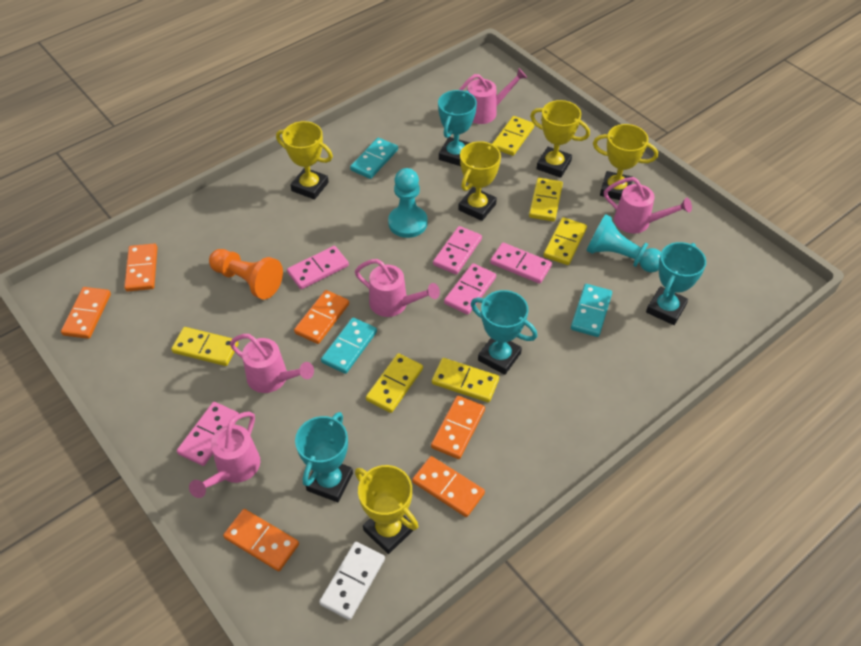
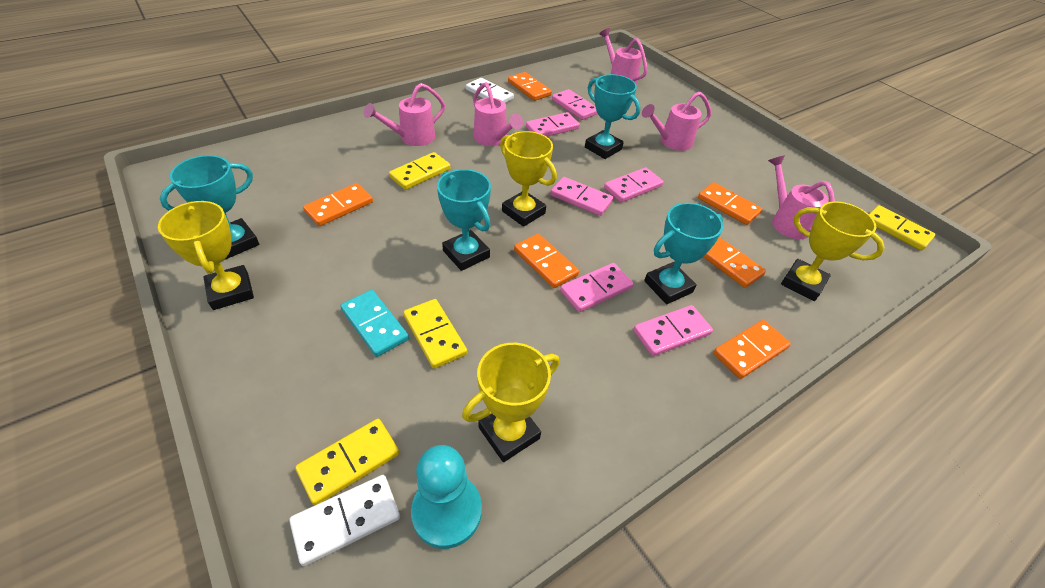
orange pawn: [209,249,283,300] = 1 -> none = 0
pink domino: [177,402,239,466] [287,246,349,289] [433,226,482,275] [444,263,496,315] [490,242,552,284] = 5 -> [526,112,580,137] [550,177,613,216] [552,89,598,120] [560,263,634,312] [604,168,663,202] [633,305,713,356] = 6
turquoise domino: [321,318,377,374] [350,138,398,179] [571,284,612,337] = 3 -> [340,290,409,357] = 1
turquoise pawn: [388,168,428,238] [586,214,661,273] = 2 -> [411,445,482,549] = 1
white domino: [319,542,385,620] = 1 -> [289,475,400,566] [466,78,514,103] = 2
yellow domino: [171,327,239,366] [366,353,423,413] [432,358,499,403] [493,116,534,156] [529,178,563,222] [543,217,587,265] = 6 -> [295,419,400,506] [389,152,451,190] [403,299,467,369] [869,205,936,251] = 4
yellow trophy: [276,121,333,200] [355,465,418,554] [458,141,501,221] [530,100,590,178] [593,124,658,200] = 5 -> [158,201,254,310] [462,343,559,462] [500,131,557,227] [781,201,885,301] = 4

